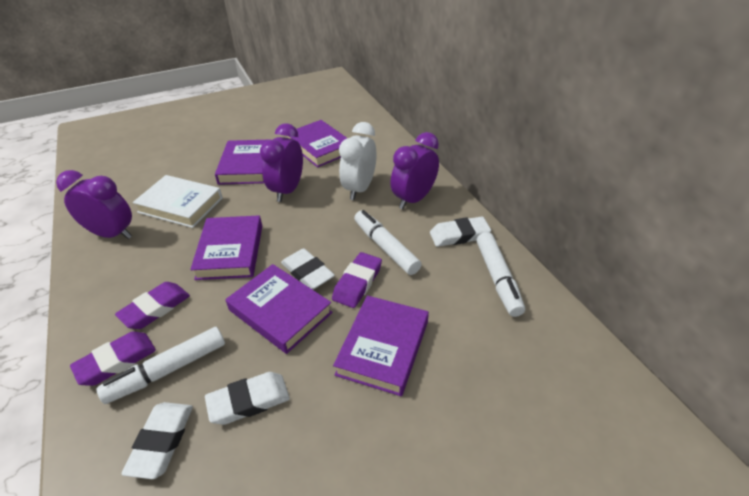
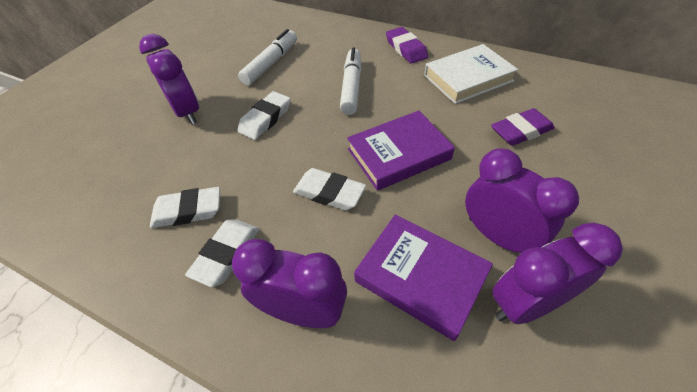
purple book: [190,216,262,280] [215,139,271,185] [225,264,333,354] [288,120,347,168] [333,295,429,396] = 5 -> [347,111,455,191] [354,215,493,341] = 2
purple clock: [56,170,132,239] [260,123,303,202] [390,132,439,209] = 3 -> [139,34,199,125] [232,239,347,328] [465,148,579,253] [493,222,623,324] = 4
purple eraser: [70,331,156,386] [115,282,190,329] [332,252,382,308] = 3 -> [386,27,428,64] [491,108,555,146] = 2
white clock: [339,122,376,200] = 1 -> none = 0
white marker: [96,327,225,404] [354,210,422,275] [477,232,525,317] = 3 -> [238,29,297,86] [340,47,361,115] = 2

